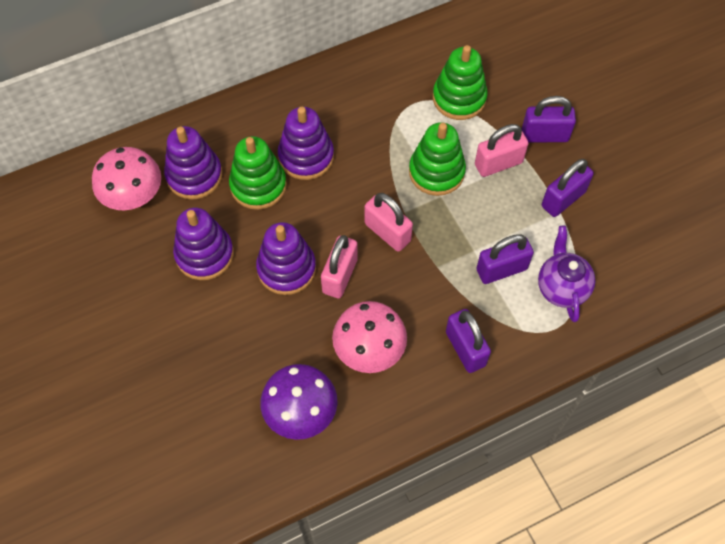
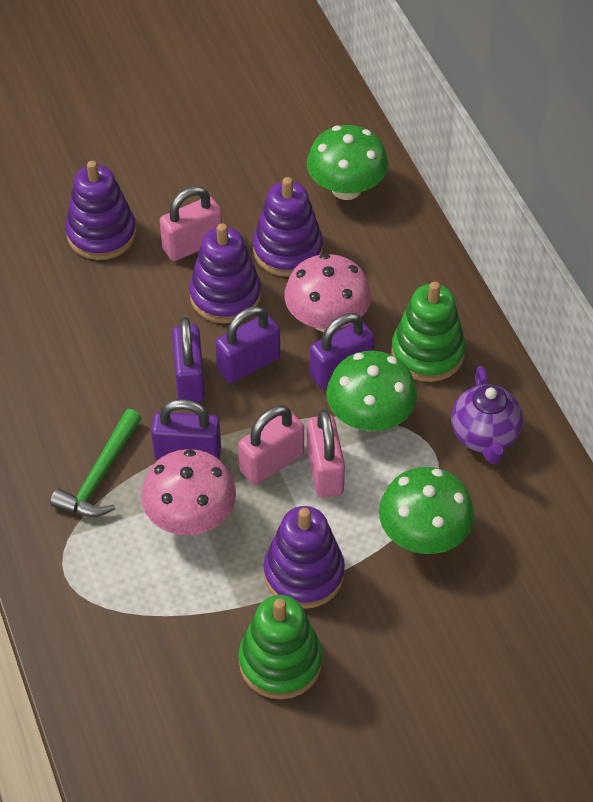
green hammer: none = 0 -> [50,409,141,517] = 1
green mushroom: none = 0 -> [307,125,388,200] [326,351,417,431] [379,467,475,554] = 3
green stacking toy: [229,136,287,210] [409,122,466,196] [433,45,488,120] = 3 -> [239,595,323,699] [391,281,466,382] = 2
purple mushroom: [260,364,338,440] = 1 -> none = 0

